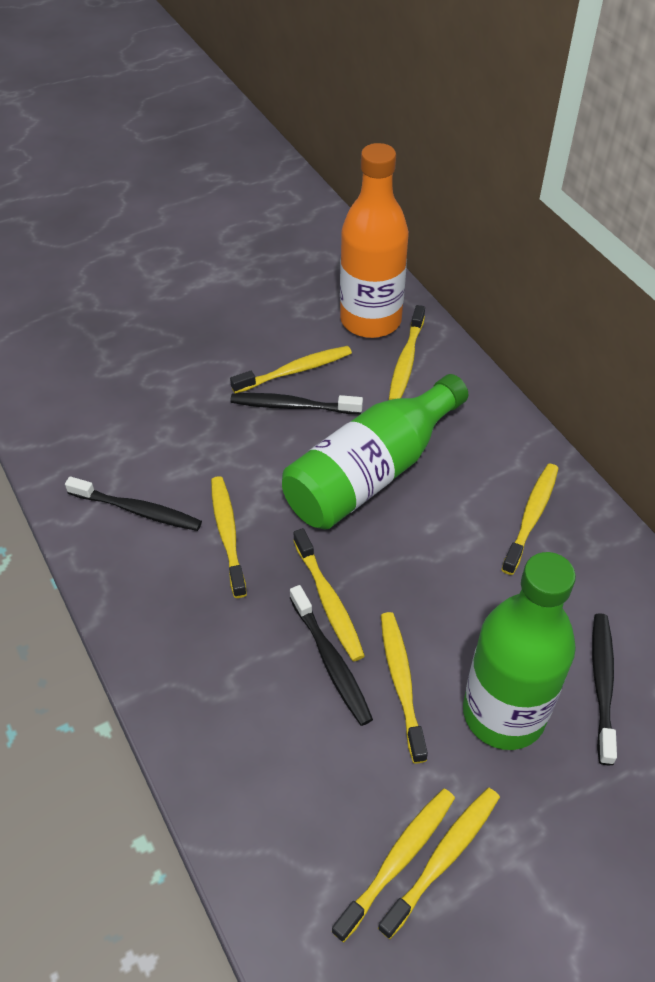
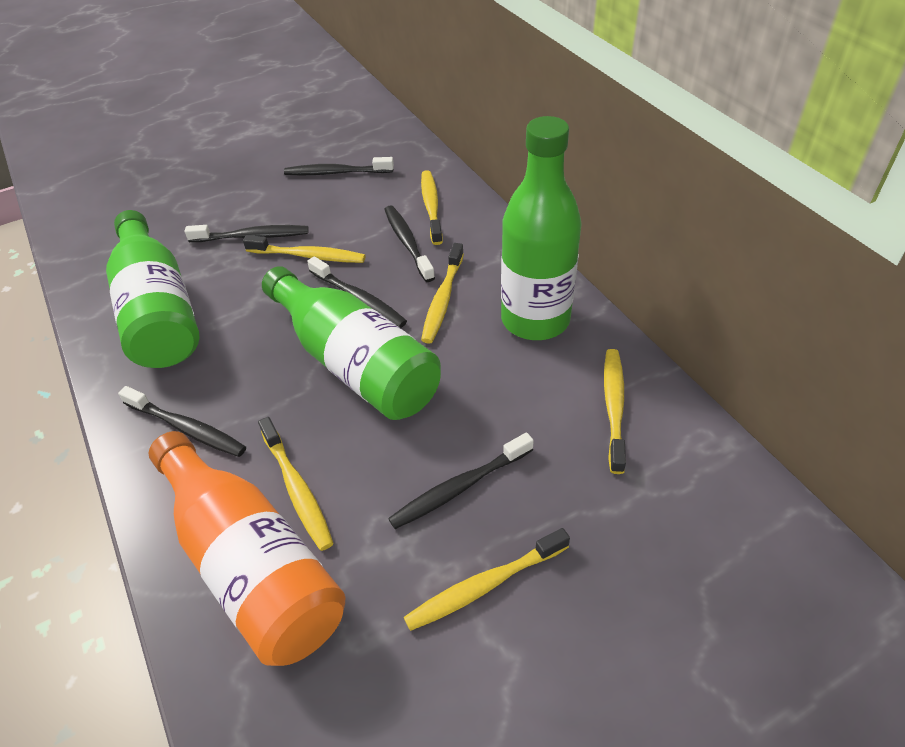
black toothbrush: [65,477,202,531] [230,393,363,414] [290,585,373,726] [592,613,617,765] = 4 -> [118,386,246,457] [185,225,309,242] [284,157,394,176] [307,256,407,328] [384,205,435,282] [388,432,534,529] = 6
green bottle: [282,374,468,530] [463,552,576,750] = 2 -> [106,210,200,368] [262,266,441,420] [501,116,581,340] = 3
yellow toothbrush: [211,476,247,598] [230,346,352,393] [293,528,365,661] [332,789,455,942] [378,788,500,939] [381,612,428,763] [389,305,425,400] [501,464,559,575] = 8 -> [243,235,366,263] [258,417,334,551] [404,528,570,631] [421,170,443,245] [421,243,464,343] [604,349,626,474] = 6

